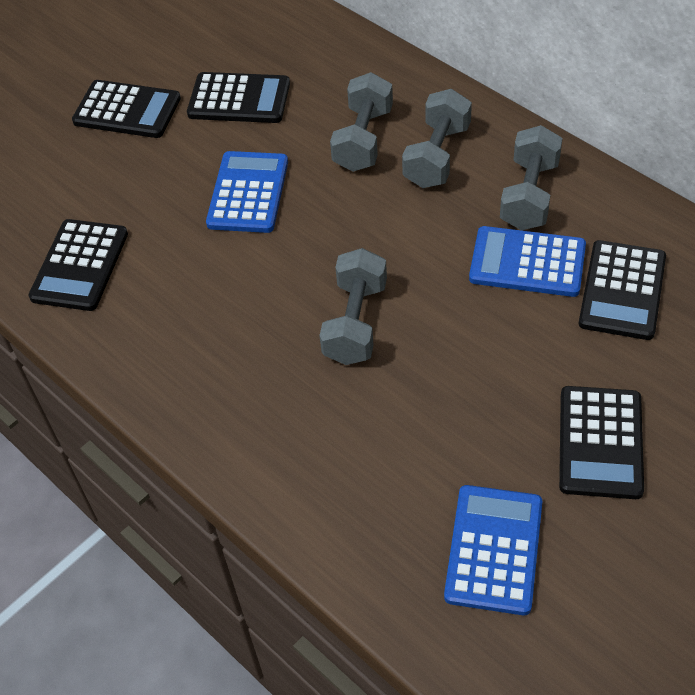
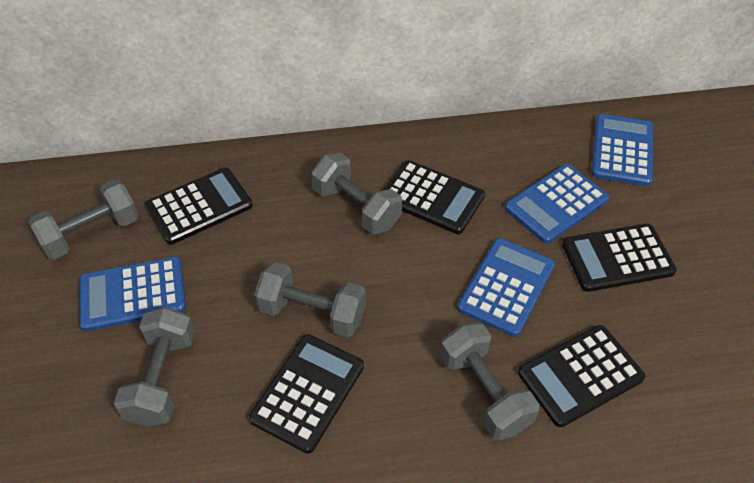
blue calculator: [206,151,288,233] [444,485,542,615] [469,226,586,297] = 3 -> [79,257,186,332] [457,238,555,337] [505,164,609,244] [592,114,653,186] = 4
grey dumbbell: [319,248,387,365] [330,72,393,172] [402,89,472,188] [500,125,563,230] = 4 -> [29,179,139,260] [114,307,195,427] [254,262,366,337] [311,153,402,235] [440,323,540,440] = 5

